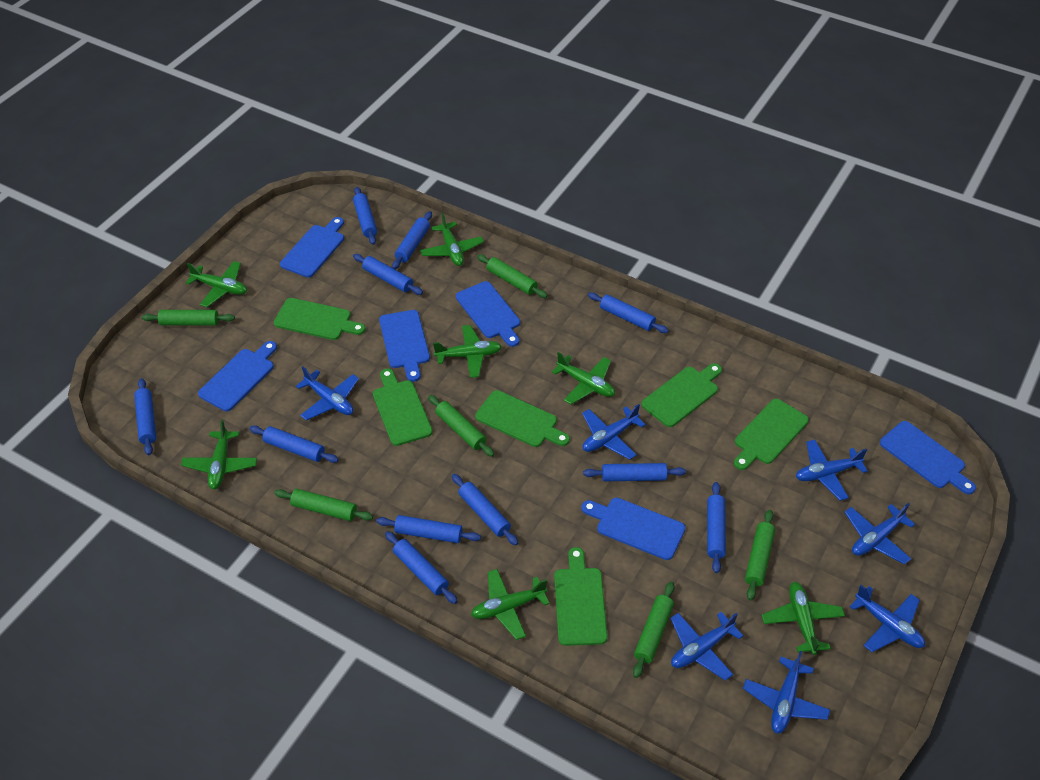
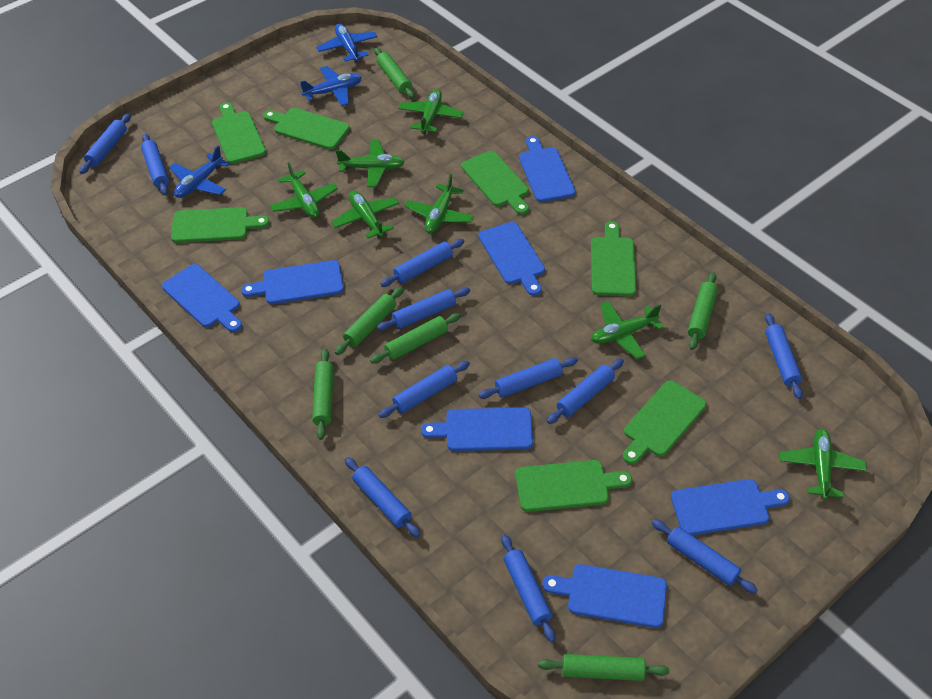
blue cutting board: [198,341,277,411] [280,217,344,278] [379,310,430,382] [456,281,520,347] [581,498,686,560] [880,421,976,494] = 6 -> [162,264,242,332] [241,260,344,304] [421,407,533,451] [479,222,545,296] [519,136,576,202] [542,564,667,628] [671,479,790,535] = 7
blue plane: [296,367,359,420] [582,404,646,460] [670,612,743,681] [743,651,830,734] [796,440,868,501] [845,503,915,565] [849,585,925,652] = 7 -> [169,145,230,198] [300,66,362,106] [316,24,377,63] = 3
green cutting board: [274,298,365,340] [373,369,433,446] [475,390,570,447] [554,547,608,646] [641,363,722,427] [734,399,809,470] = 6 -> [171,207,270,243] [212,102,266,164] [263,108,350,150] [461,151,529,215] [515,460,632,512] [591,221,636,296] [623,380,707,464] = 7

